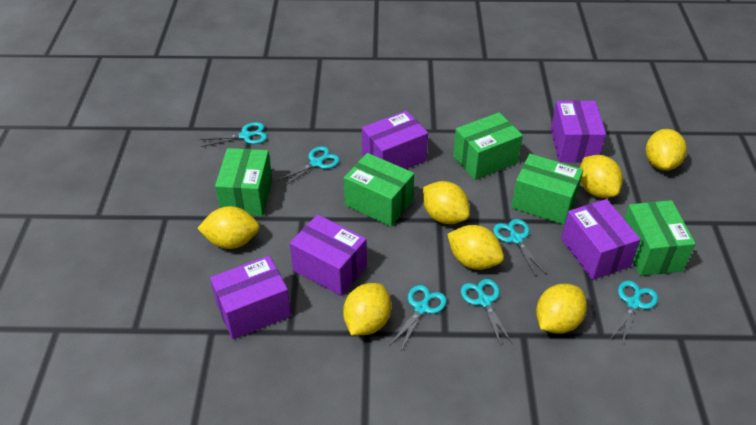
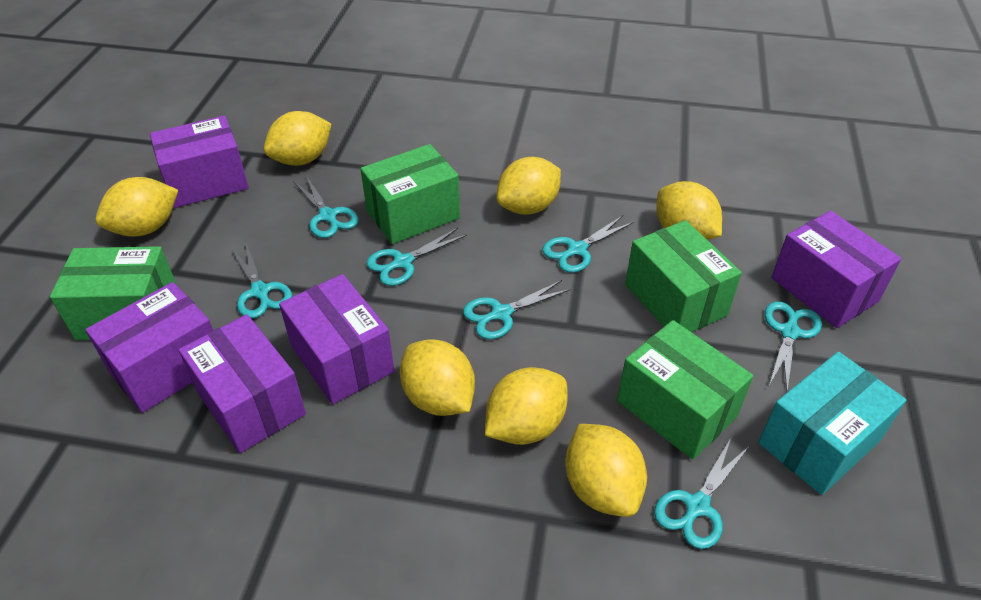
green box: [215,148,272,216] [344,153,414,227] [453,112,523,180] [511,154,583,225] [624,200,696,276] = 5 -> [50,246,177,340] [361,144,460,244] [617,320,753,460] [625,220,742,332] = 4
turquoise box: none = 0 -> [758,352,906,495] = 1
turquoise scissors: [199,122,267,147] [277,146,340,188] [390,285,447,351] [461,279,513,346] [493,219,546,276] [611,280,658,344] = 6 -> [231,243,292,318] [293,177,359,238] [367,228,467,286] [463,280,571,339] [542,215,634,273] [654,438,749,549] [765,301,822,391] = 7

